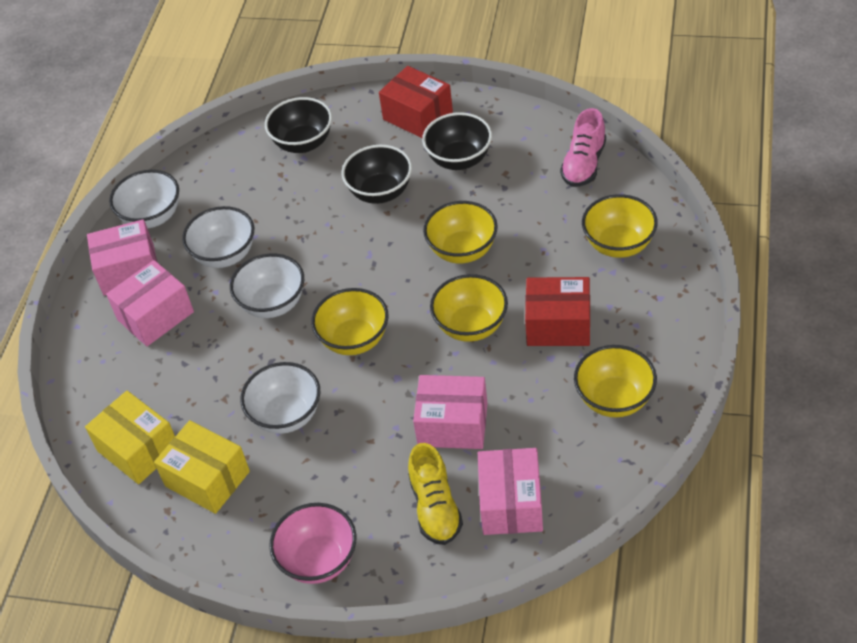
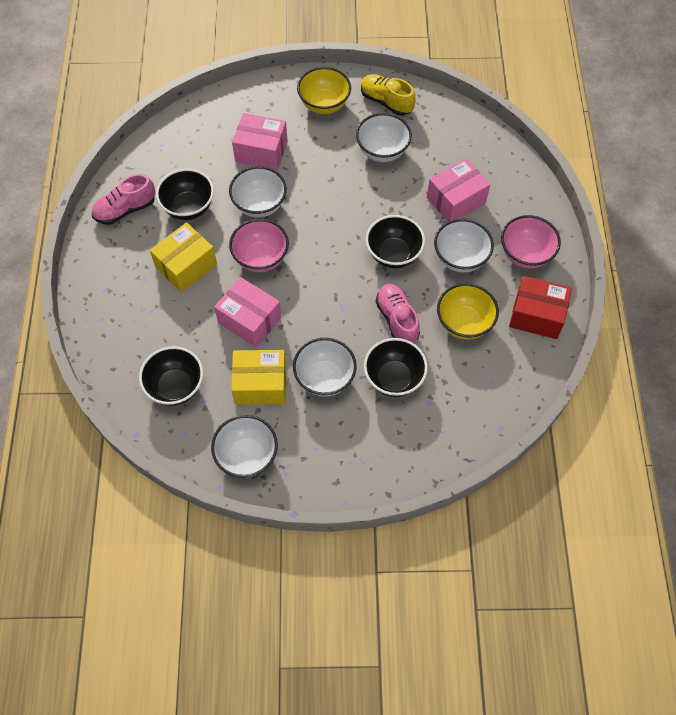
black bowl: [265,97,332,153] [342,145,412,204] [422,112,492,170] = 3 -> [139,346,203,406] [156,169,214,220] [364,338,428,397] [366,215,425,268] = 4
pink bowl: [269,503,356,584] = 1 -> [229,219,289,272] [501,215,561,269] = 2
pink box: [87,219,158,296] [106,260,194,346] [413,375,487,449] [478,448,543,535] = 4 -> [214,277,282,348] [232,113,287,170] [427,158,490,222] = 3
pink shoe: [560,108,606,187] = 1 -> [92,174,155,225] [376,284,420,343] = 2
red box: [379,66,453,138] [525,277,590,346] = 2 -> [509,276,572,339] = 1
white bowl: [109,170,179,228] [182,206,255,268] [230,253,304,318] [241,362,320,434] = 4 -> [211,415,278,478] [229,166,287,218] [293,338,357,397] [356,113,412,162] [434,219,494,272] = 5
yellow bowl: [311,288,388,355] [423,201,498,263] [430,274,508,342] [574,345,657,417] [582,194,658,258] = 5 -> [297,67,351,114] [437,283,499,340] = 2

